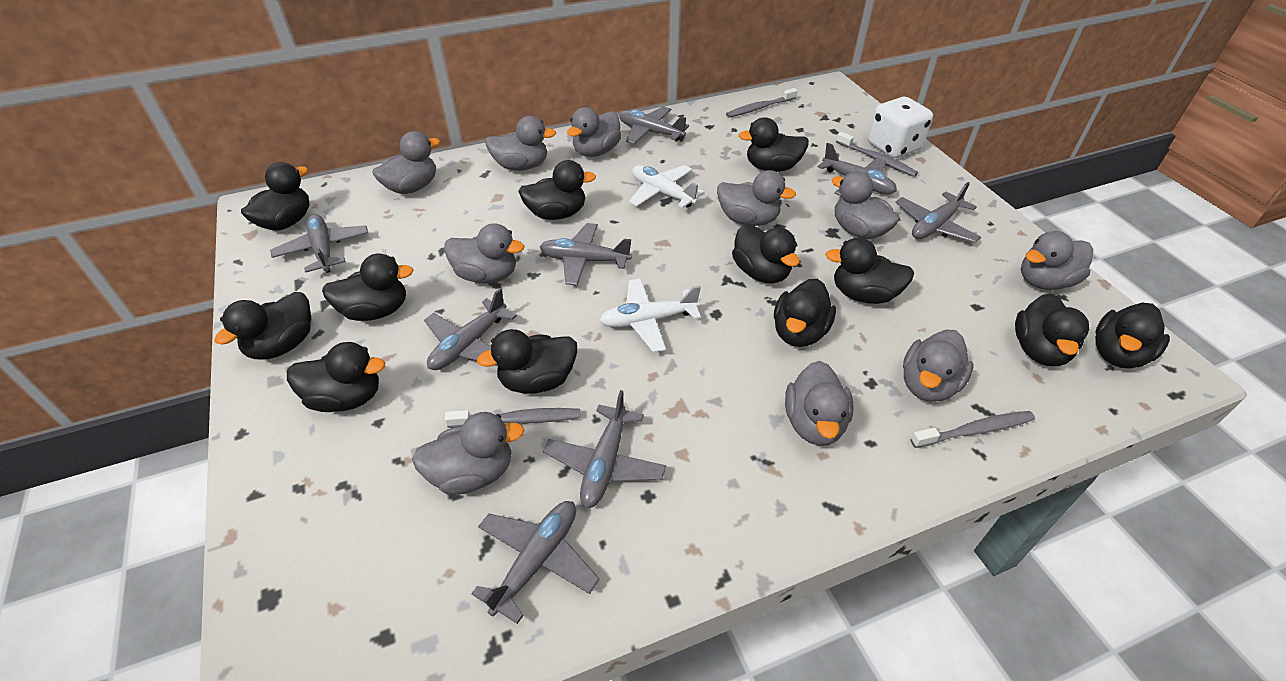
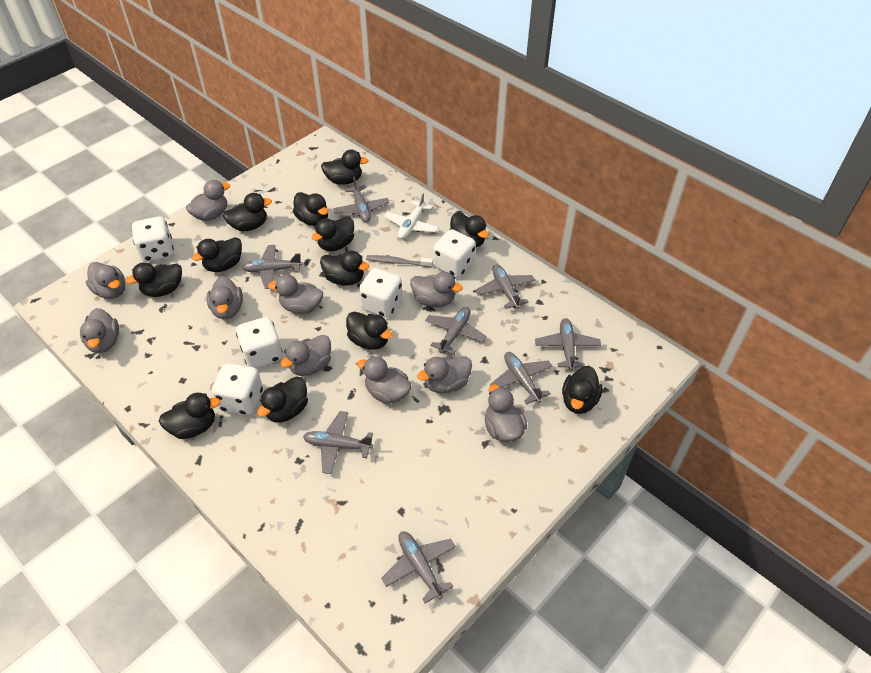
grey toothbrush: [445,408,580,428] [726,88,798,118] [836,131,918,177] [911,411,1035,448] = 4 -> [366,255,433,267] = 1
white dice: [868,97,933,158] = 1 -> [132,216,174,262] [212,363,263,415] [236,317,283,368] [359,268,402,318] [434,229,476,278] = 5
white plane: [599,278,701,352] [629,165,705,208] = 2 -> [384,193,439,239] = 1

